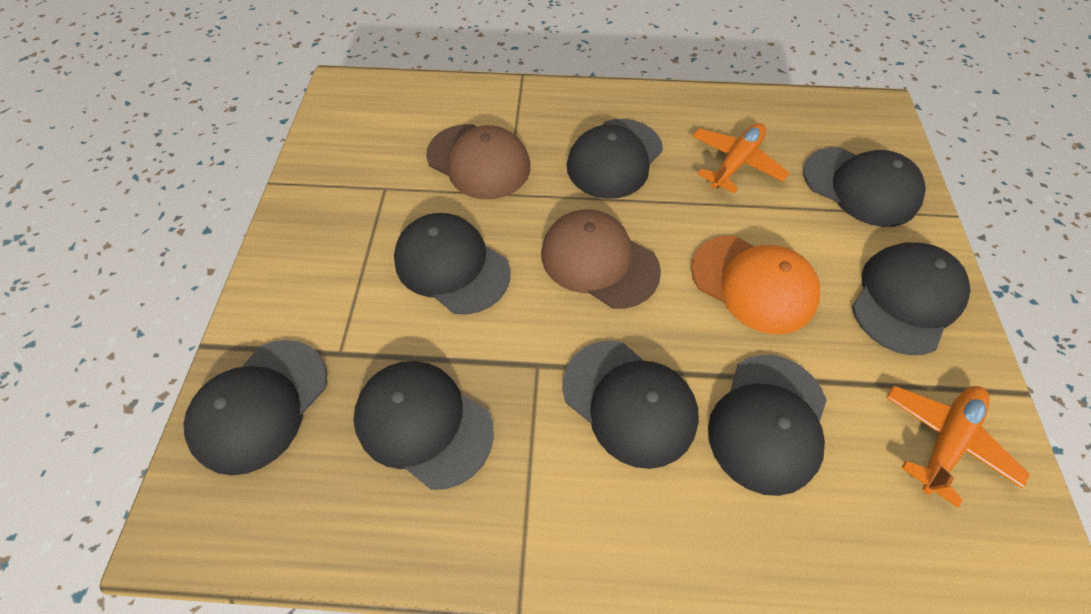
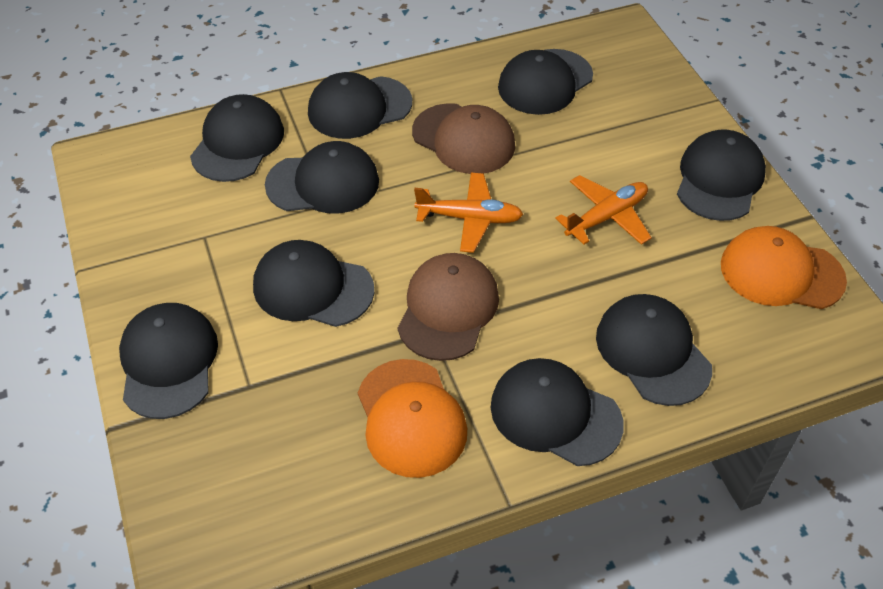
black cap: [183,340,327,475] [353,361,494,490] [394,213,511,315] [563,341,699,469] [567,119,663,199] [708,355,827,496] [803,147,926,227] [852,242,971,355] = 8 -> [119,303,218,419] [190,94,284,182] [253,240,374,327] [265,141,379,214] [308,72,412,139] [491,358,624,466] [498,49,593,115] [596,294,712,406] [677,130,766,221] = 9
orange cap: [691,236,820,334] = 1 -> [358,359,467,478] [721,226,847,309] = 2

